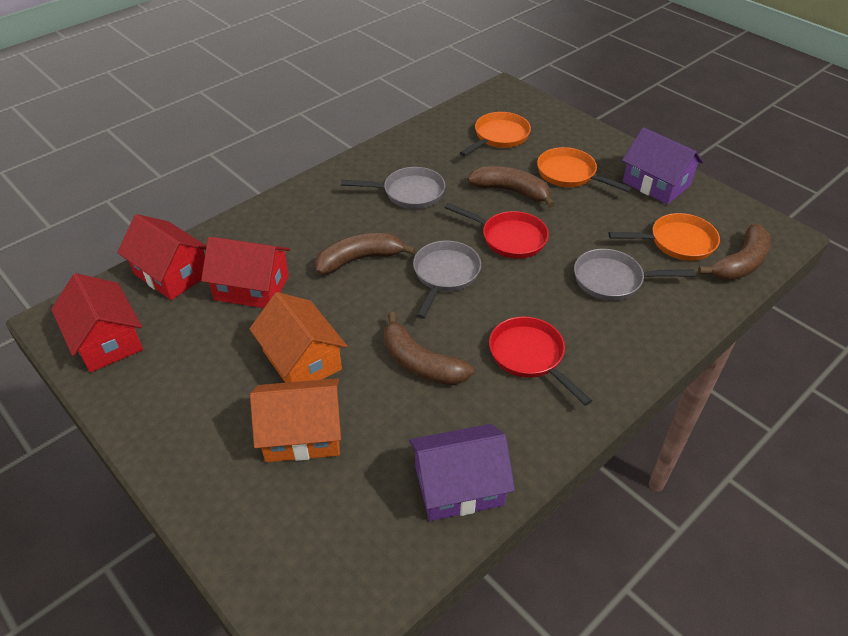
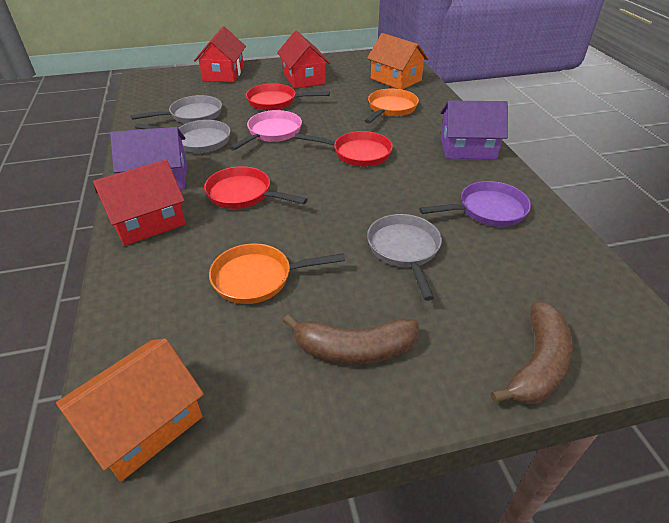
brown banana: [315,233,416,275] [384,312,474,385] [467,166,555,208] [698,224,771,280] = 4 -> [283,314,419,364] [491,302,573,404] = 2
orange pan: [460,112,531,156] [537,147,632,192] [608,213,720,261] = 3 -> [209,243,345,304] [365,88,419,124] = 2
pink pan: none = 0 -> [229,110,302,150] = 1
purple pan: none = 0 -> [419,181,531,227] = 1
red pan: [445,203,549,259] [489,317,592,406] = 2 -> [204,166,307,209] [246,83,330,111] [294,131,393,167] = 3

